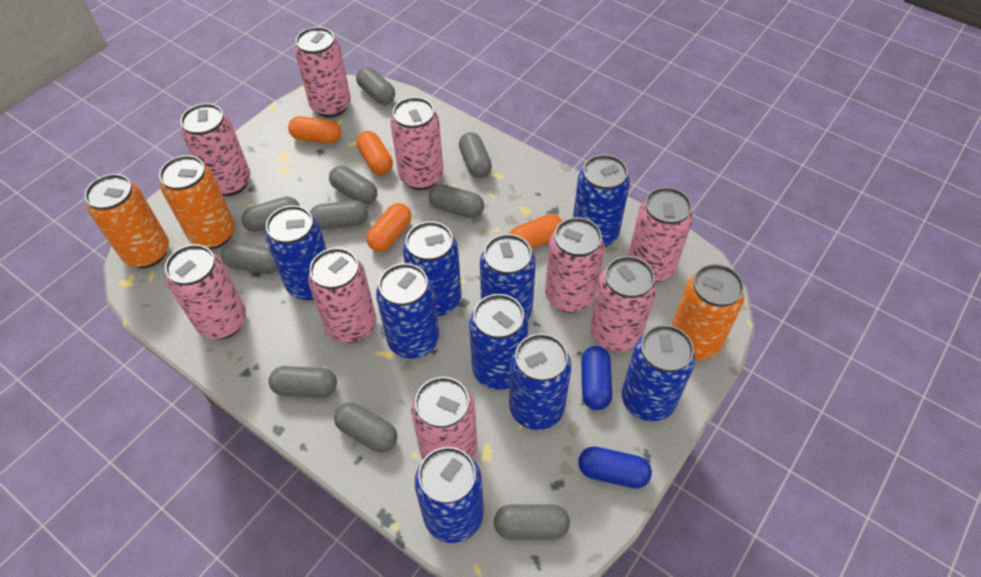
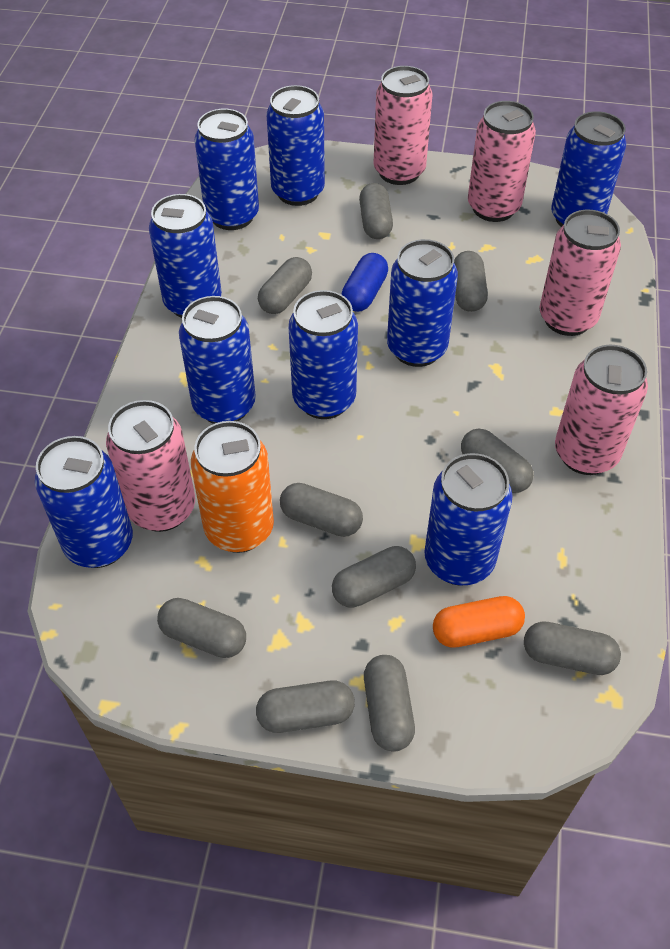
blue capsule: [578,446,652,488] [581,346,612,410] = 2 -> [341,253,388,312] = 1
orange can: [85,174,169,268] [159,155,235,249] [672,264,744,360] = 3 -> [191,421,274,553] = 1
orange capsule: [288,116,341,144] [356,131,393,175] [366,203,411,252] [509,214,562,249] = 4 -> [433,596,525,648] = 1
pink can: [165,244,246,339] [180,103,250,196] [295,27,351,118] [308,248,376,343] [390,97,443,190] [411,377,477,459] [545,217,604,313] [590,256,657,352] [628,187,693,282] = 9 -> [106,400,195,532] [373,66,433,185] [468,101,536,222] [539,210,621,336] [555,345,648,475] = 5

